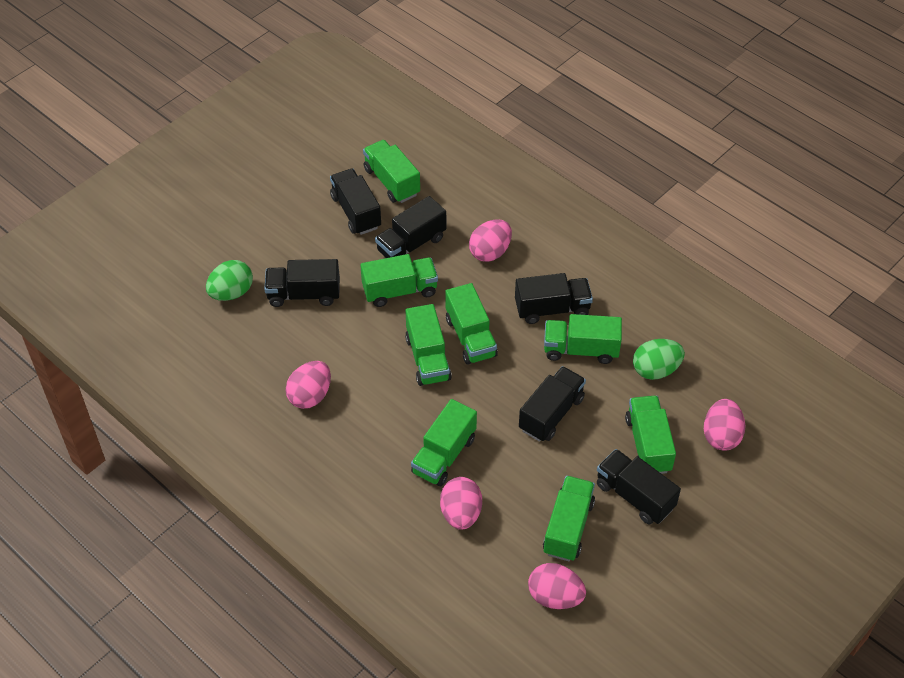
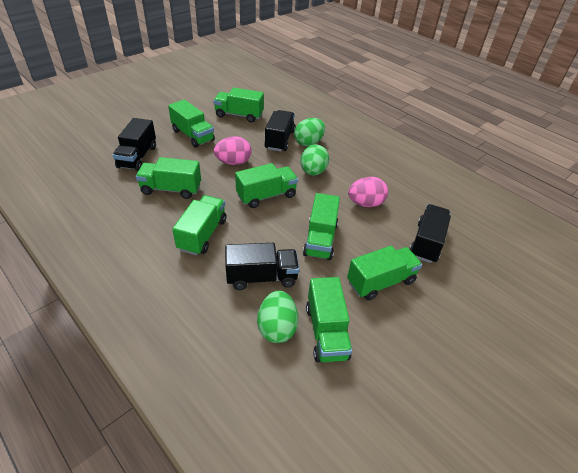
black truck: [264,259,340,307] [330,169,381,235] [375,196,446,258] [515,273,593,324] [519,366,586,442] [597,449,681,524] = 6 -> [113,118,156,171] [225,243,299,290] [264,110,295,152] [409,204,451,263] = 4
green egg: [206,260,253,301] [633,339,685,380] = 2 -> [257,291,298,343] [294,118,325,146] [301,144,329,176] = 3
pink egg: [286,361,331,409] [440,477,482,530] [469,219,512,262] [528,563,586,609] [704,399,745,451] = 5 -> [214,136,251,165] [348,177,388,207] = 2

